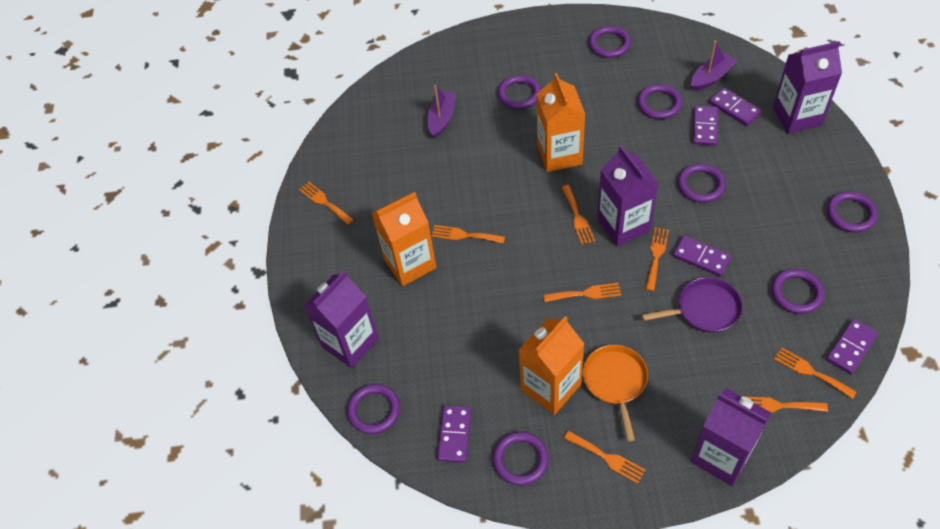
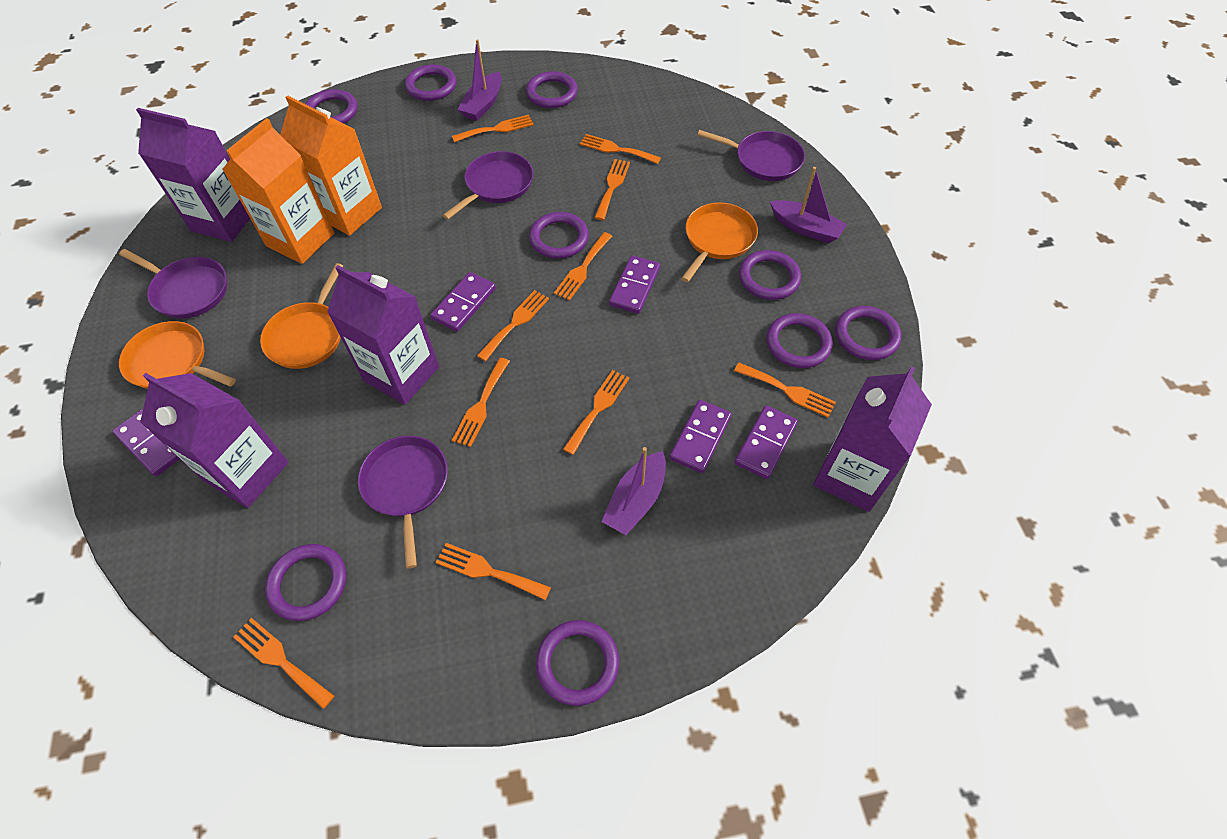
orange carton: [372,192,437,286] [519,316,584,415] [537,73,586,172] = 3 -> [222,118,334,264] [280,95,382,236] = 2
orange fork: [299,182,354,225] [431,225,505,244] [543,283,621,302] [562,185,595,245] [564,431,645,484] [645,227,669,291] [742,396,828,413] [774,347,857,399] = 8 -> [233,618,334,709] [436,543,551,600] [452,115,534,143] [452,358,510,447] [477,290,549,361] [554,232,613,301] [563,370,629,455] [580,134,661,164] [594,159,630,220] [734,363,836,418] = 10
orange pan: [583,345,648,442] = 1 -> [119,321,236,389] [260,263,343,369] [681,203,758,282] = 3
purple boat: [427,85,456,138] [691,40,737,91] = 2 -> [457,39,501,121] [602,447,666,535] [770,167,847,243] = 3
purple pan: [642,277,743,333] = 1 -> [119,249,227,319] [358,436,448,569] [443,151,533,220] [697,130,805,181] = 4
purple ring: [347,384,400,434] [493,432,549,485] [498,75,541,109] [589,26,631,58] [637,84,682,119] [678,163,726,203] [771,269,825,314] [827,191,878,233] = 8 -> [265,544,346,621] [306,89,358,124] [405,64,457,101] [526,71,578,108] [529,212,589,259] [536,620,619,706] [739,250,801,300] [767,313,833,368] [835,306,902,360] = 9

